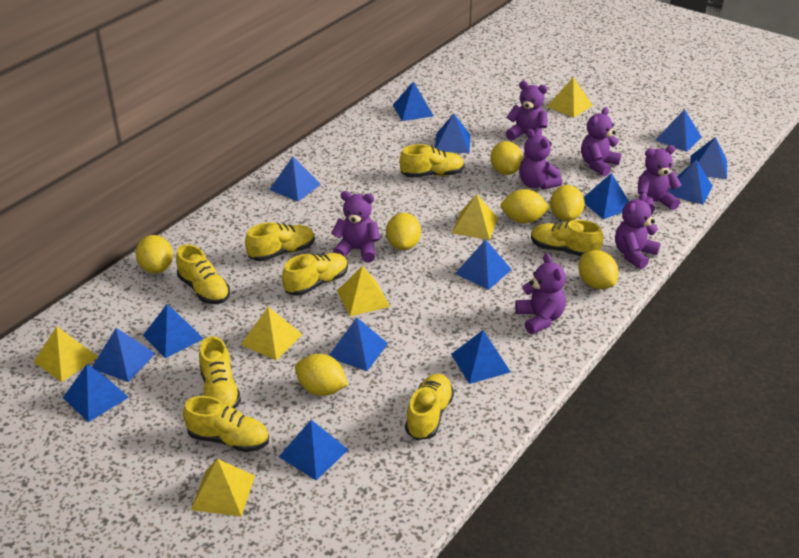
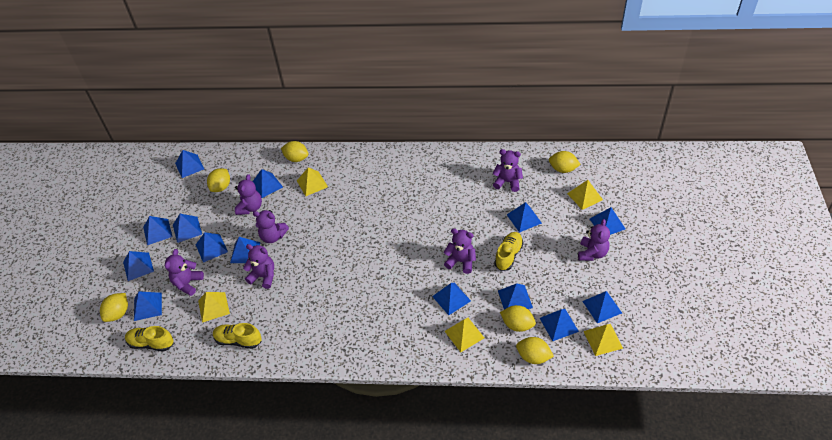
yellow lemon: [136,235,173,273] [295,354,348,396] [386,213,421,250] [490,141,523,175] [500,189,550,223] [550,185,585,221] [578,250,618,289] = 7 -> [100,293,128,322] [207,168,230,192] [281,141,309,162] [500,305,536,332] [516,337,554,364] [549,151,581,173] = 6
yellow pyramid: [34,326,98,382] [191,459,255,517] [241,307,303,361] [337,266,390,316] [452,194,498,240] [547,77,593,118] = 6 -> [198,292,230,323] [297,167,328,196] [445,318,484,352] [567,180,603,210] [583,324,623,356] = 5
yellow shoe: [176,244,230,304] [183,396,269,452] [199,336,241,409] [245,222,315,261] [282,253,348,296] [400,144,464,178] [405,374,454,440] [531,220,603,256] = 8 -> [125,326,174,351] [213,323,262,349] [494,232,524,271] = 3

